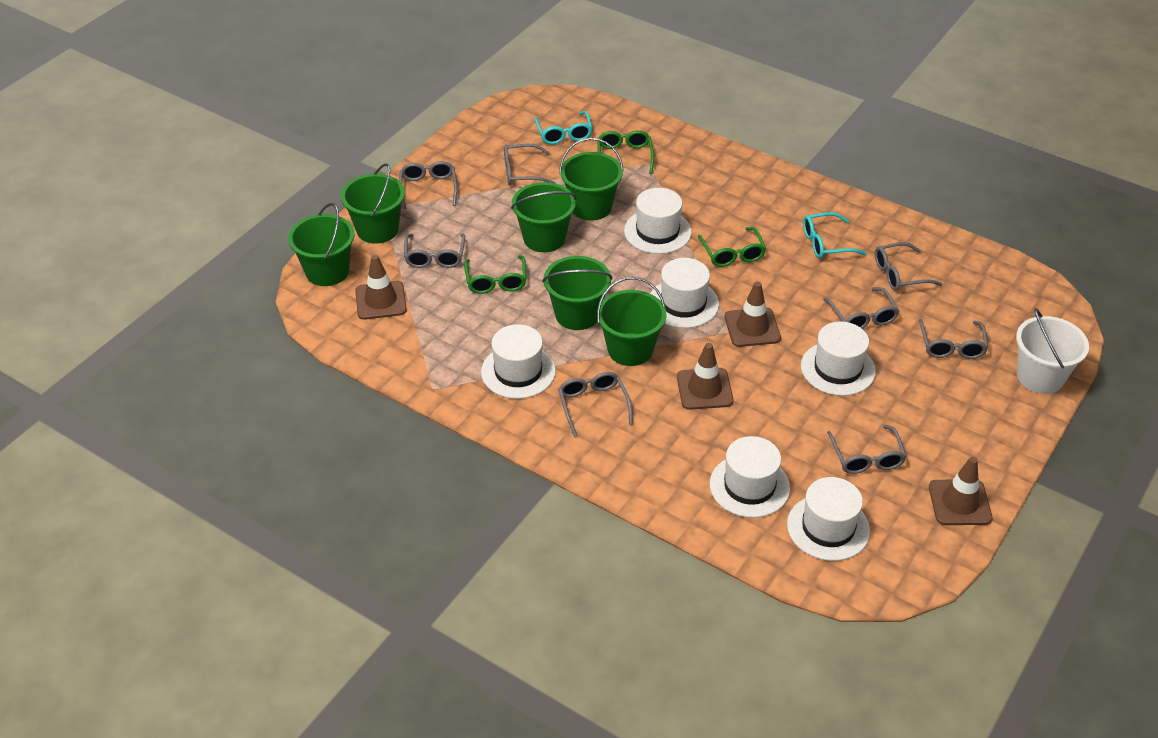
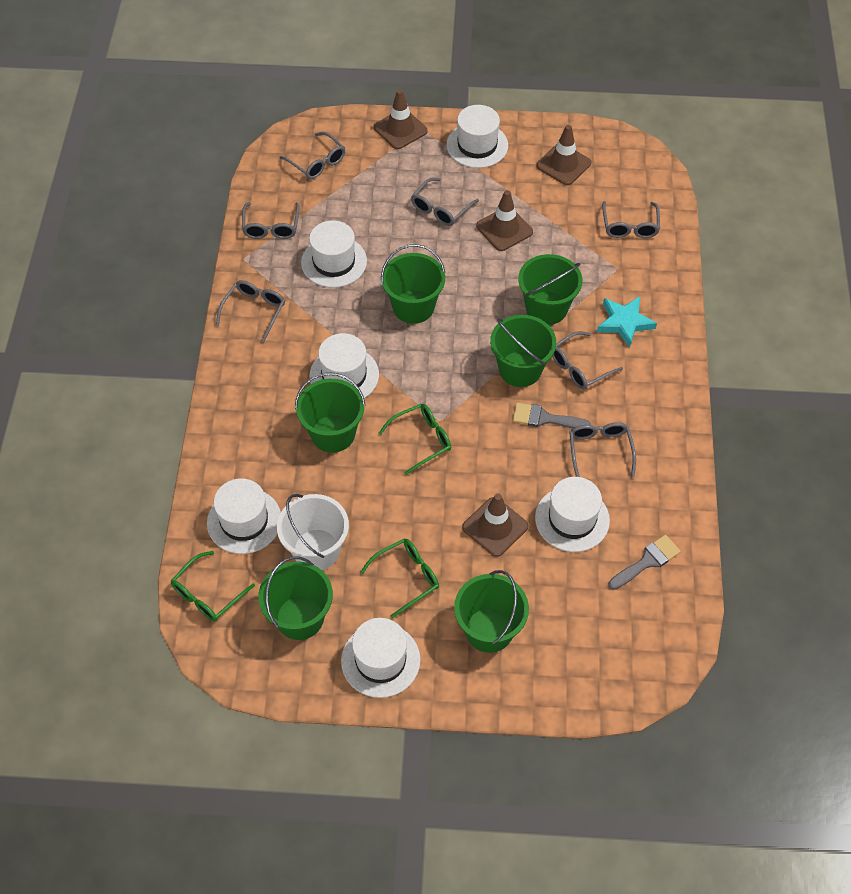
grey brush: none = 0 -> [513,403,591,428] [609,535,681,590] = 2
grey glasses: [399,161,457,209] [404,234,465,268] [504,144,556,185] [558,372,633,437] [823,287,899,329] [827,425,906,474] [875,242,943,291] [919,319,988,359] = 8 -> [216,280,285,343] [242,202,300,239] [279,132,345,179] [411,178,479,226] [552,331,623,390] [569,422,636,477] [602,201,660,238] = 7
turquoise glasses: [534,111,593,144] [803,212,867,258] = 2 -> none = 0
turquoise star: none = 0 -> [597,296,657,348] = 1

